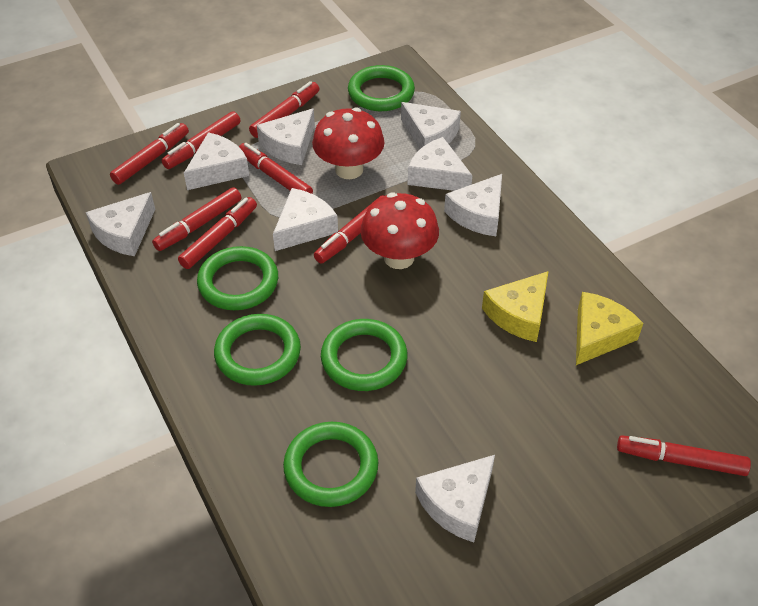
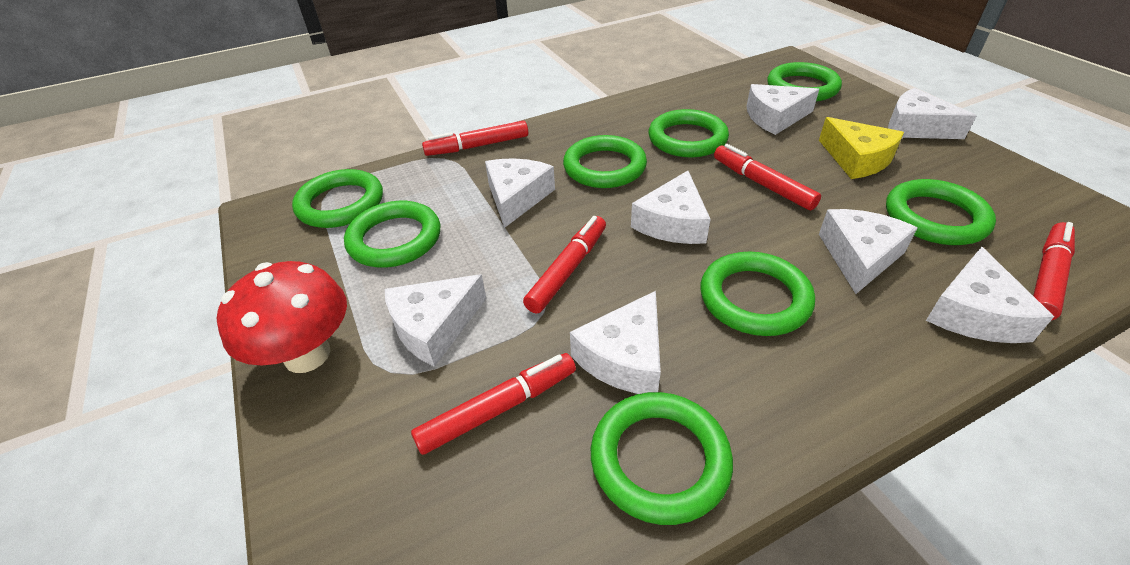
green ring: [197,246,278,310] [214,314,301,386] [283,422,378,507] [321,319,407,391] [348,65,415,111] = 5 -> [292,169,383,228] [344,201,440,268] [563,135,647,188] [591,392,733,525] [649,109,729,157] [701,252,815,336] [767,62,842,101] [886,179,996,245] = 8
red marker: [110,123,189,185] [152,187,241,251] [162,111,241,169] [178,197,257,269] [239,143,313,194] [249,81,319,138] [314,195,384,264] [617,435,751,476] = 8 -> [411,353,576,455] [422,121,528,156] [523,216,606,314] [714,144,821,210] [1033,222,1075,321] = 5
red mushroom: [312,107,385,179] [360,193,439,269] = 2 -> [216,261,347,373] = 1
yellow cheese: [482,271,549,342] [576,292,643,365] = 2 -> [819,117,904,179] = 1

